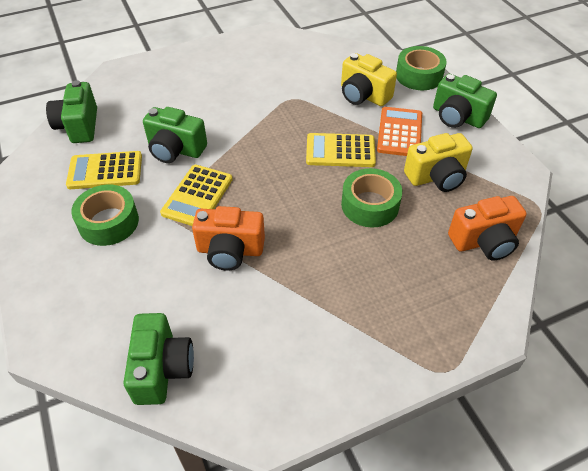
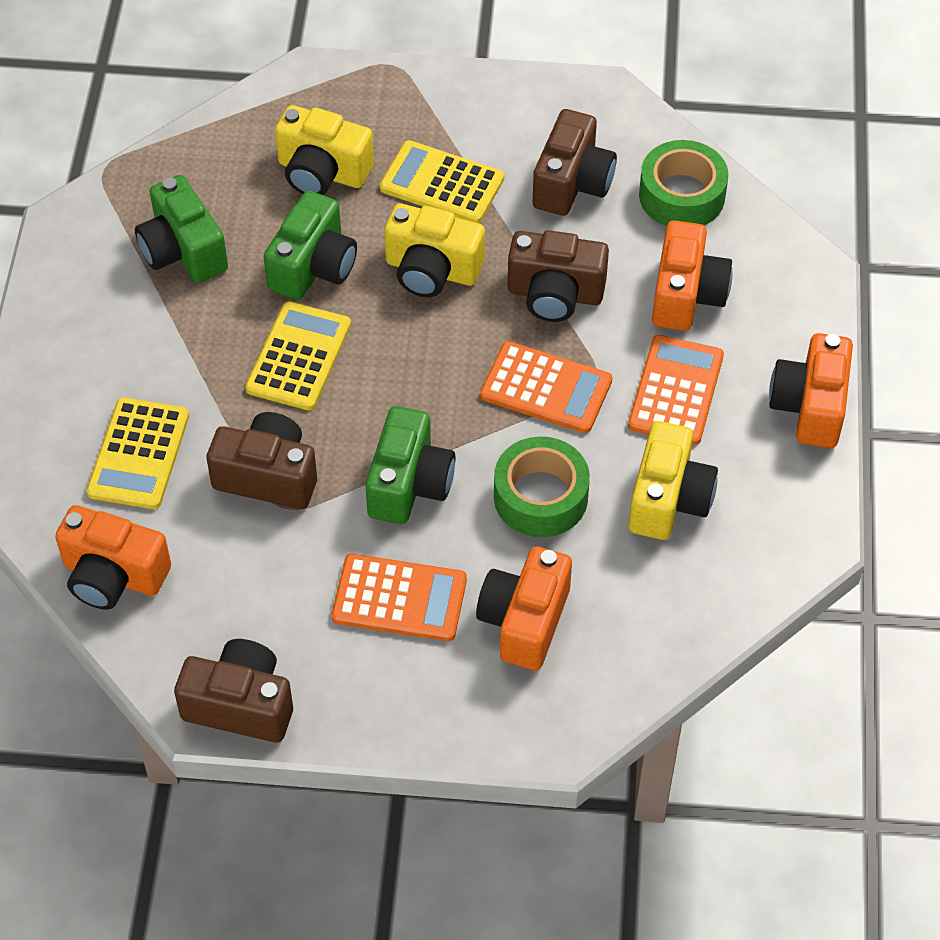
brown camera: none = 0 -> [174,639,293,743] [207,412,317,509] [508,230,609,322] [533,109,617,216] = 4
green camera: [46,80,97,143] [123,313,194,405] [143,107,207,163] [433,74,497,128] = 4 -> [135,175,228,283] [264,191,357,300] [365,406,456,524] = 3
green tape: [71,185,139,246] [341,168,402,227] [396,46,447,90] = 3 -> [494,437,590,537] [639,140,728,226] = 2
orange calculator: [377,107,422,156] = 1 -> [331,554,467,641] [480,341,612,433] [628,335,724,445] = 3
orange camera: [192,206,265,271] [448,196,527,261] = 2 -> [55,505,171,610] [476,546,572,671] [652,220,733,331] [769,333,853,448] = 4
yellow camera: [341,53,397,106] [404,133,473,192] = 2 -> [275,105,374,195] [384,203,485,297] [629,421,718,540] = 3

